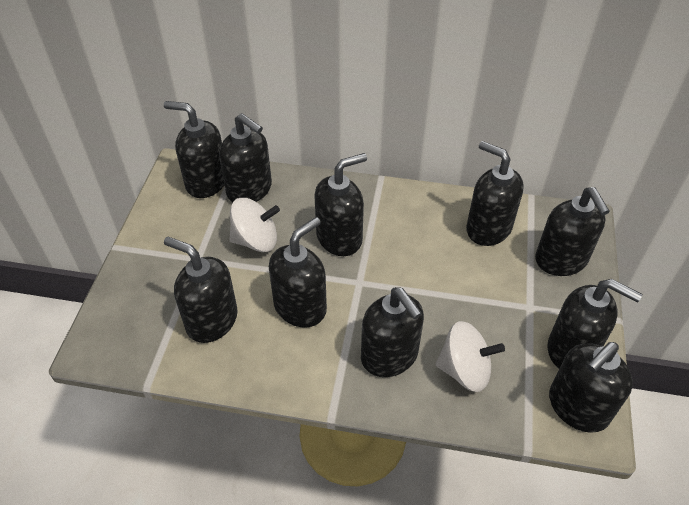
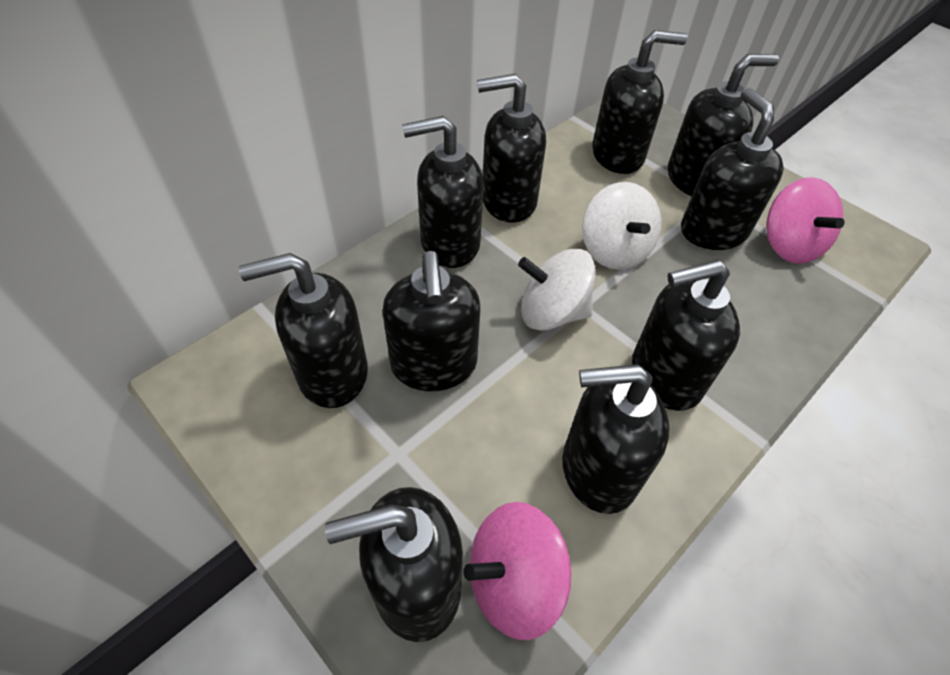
pink spinning top: none = 0 -> [463,502,572,640] [766,178,845,264] = 2

